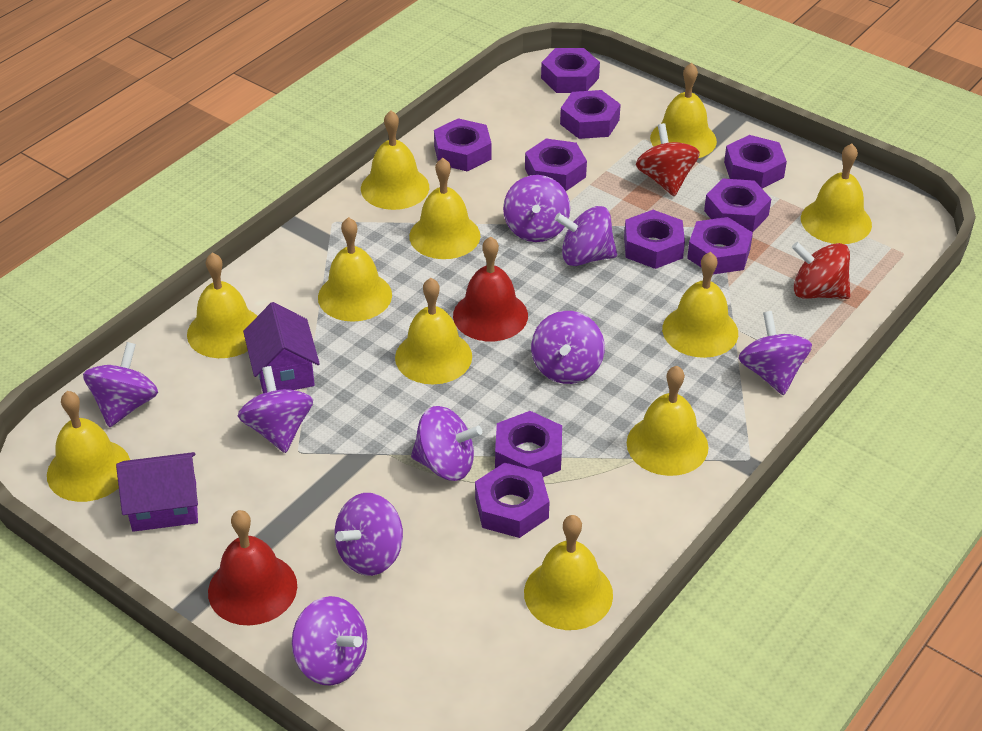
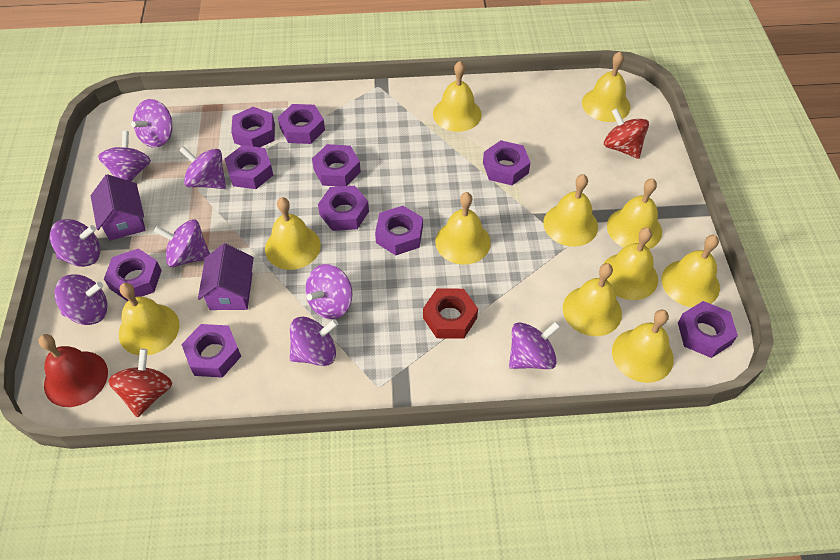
red bell: [208,510,297,625] [453,236,528,341] = 2 -> [39,334,108,407] = 1
red nut: none = 0 -> [423,289,478,339] = 1

